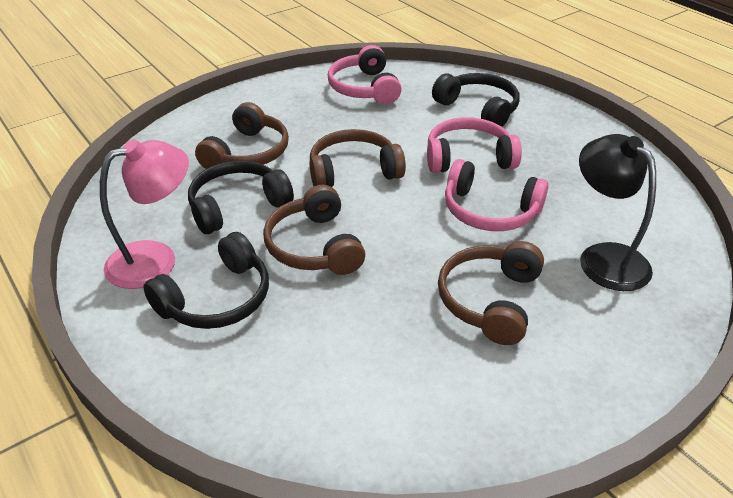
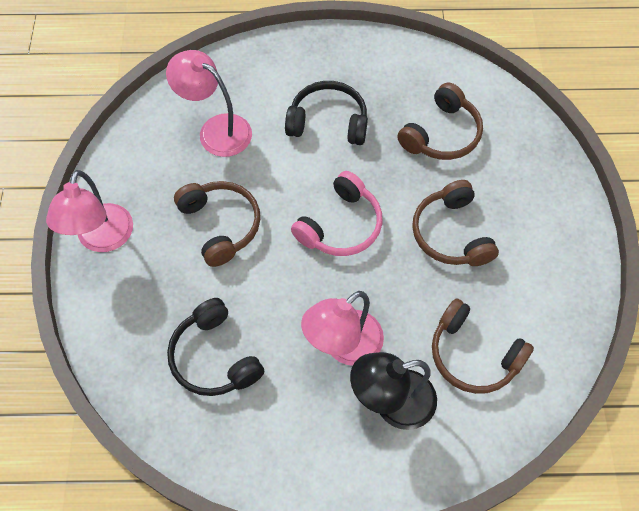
black headphones: [143,232,269,329] [188,161,294,234] [432,73,519,127] = 3 -> [167,298,264,396] [285,81,368,145] = 2
pink headphones: [328,45,402,104] [427,117,522,173] [445,159,549,231] = 3 -> [291,171,382,256] = 1
pink lamp: [100,139,189,289] = 1 -> [46,170,133,252] [166,50,252,157] [301,291,384,366] = 3

